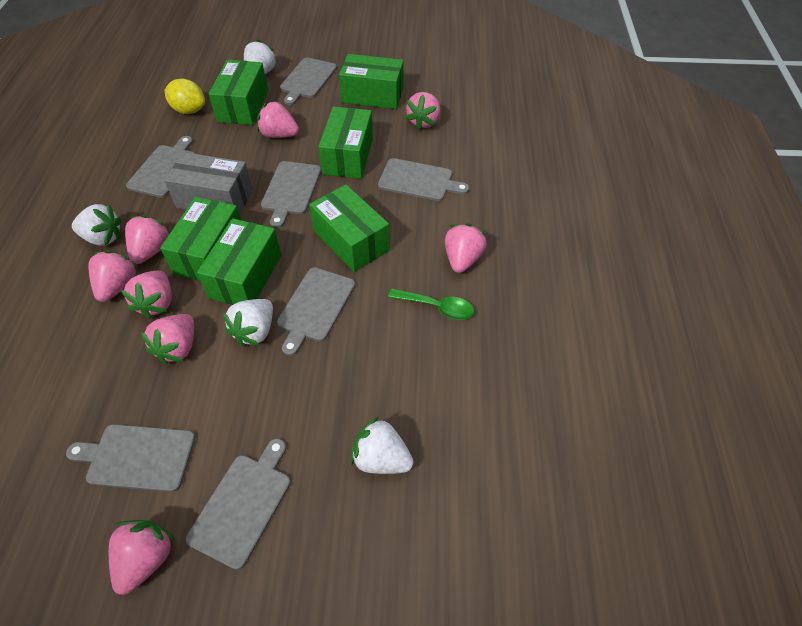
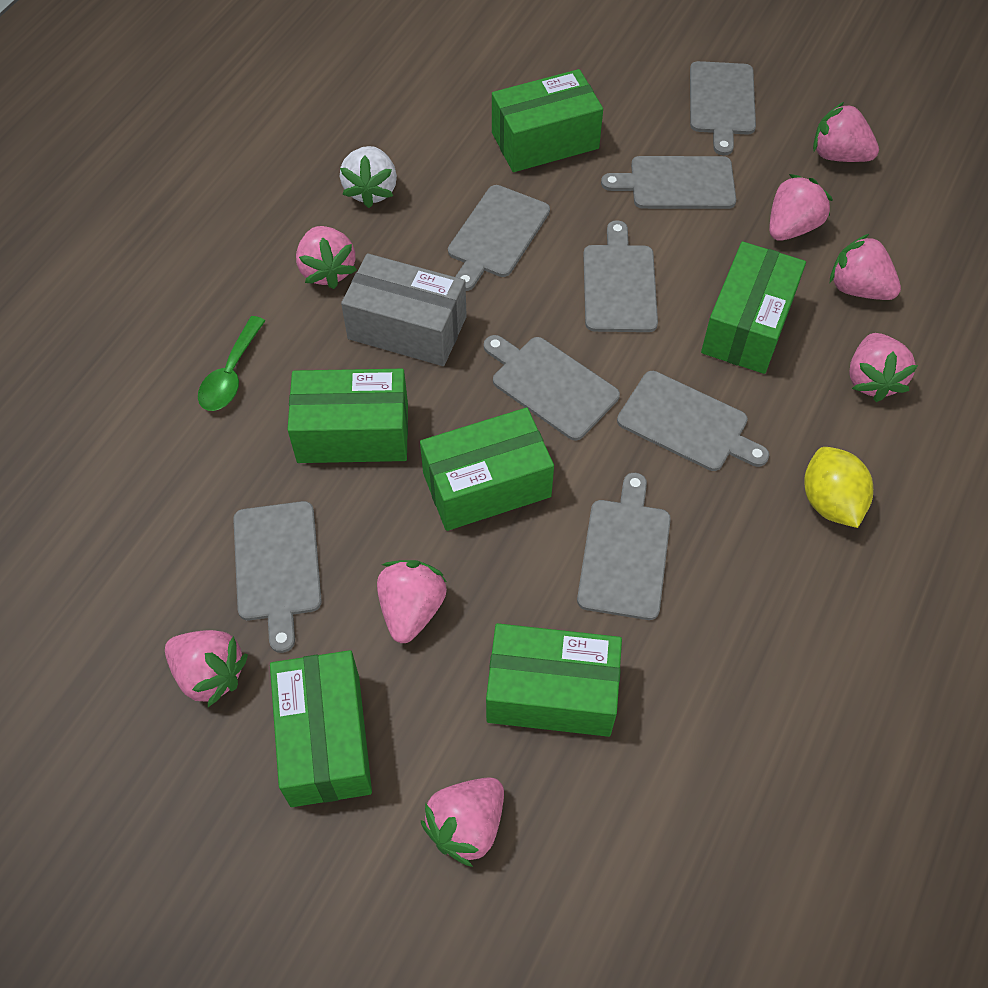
grey cutting board: [66,424,195,492] [126,136,195,198] [186,438,291,570] [261,161,321,228] [277,267,355,356] [280,57,337,105] [378,158,469,201] = 7 -> [233,501,322,653] [448,185,550,291] [484,335,620,441] [577,473,671,620] [583,220,658,332] [601,156,736,209] [617,371,769,471] [690,61,756,155] = 8
white strawberry: [72,204,122,246] [223,299,273,346] [244,39,277,74] [351,417,414,474] = 4 -> [340,146,397,208] = 1

